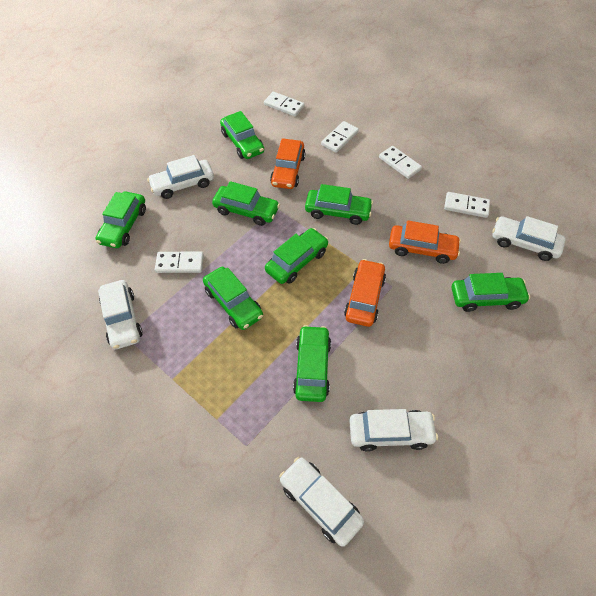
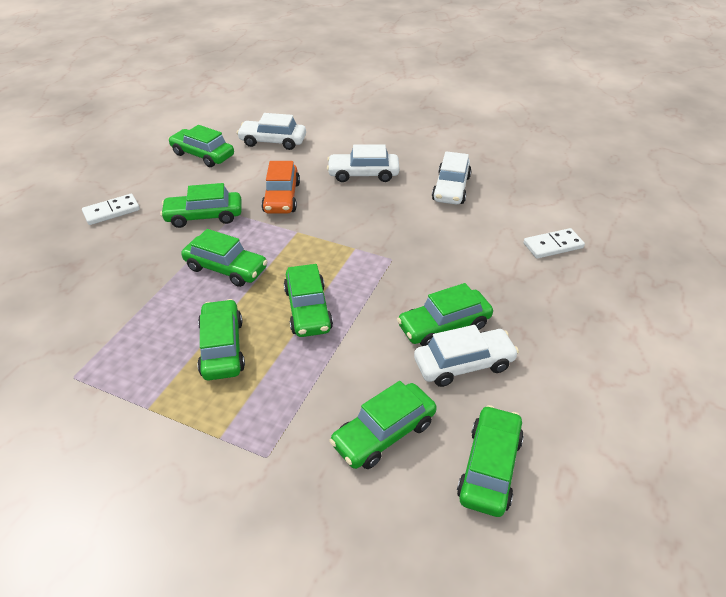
orange car: [270,138,305,189] [344,259,386,327] [389,220,461,264] = 3 -> [261,161,300,214] = 1
white car: [98,280,143,349] [147,155,214,199] [279,457,364,547] [349,409,438,452] [492,216,566,261] = 5 -> [237,113,306,150] [327,144,399,182] [414,325,519,387] [432,151,471,204] = 4
white domino: [155,252,204,273] [264,92,304,117] [321,121,359,153] [379,146,422,179] [444,192,490,218] = 5 -> [82,194,140,225] [524,228,585,259] = 2

